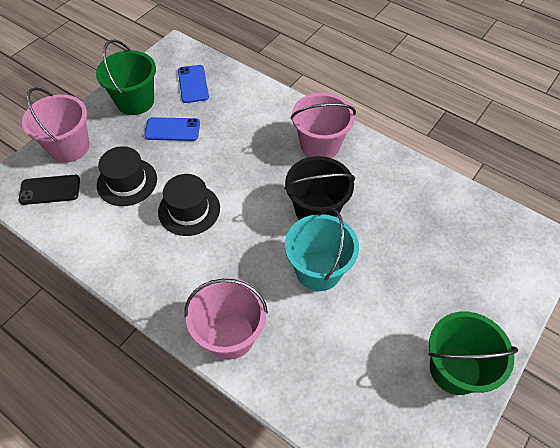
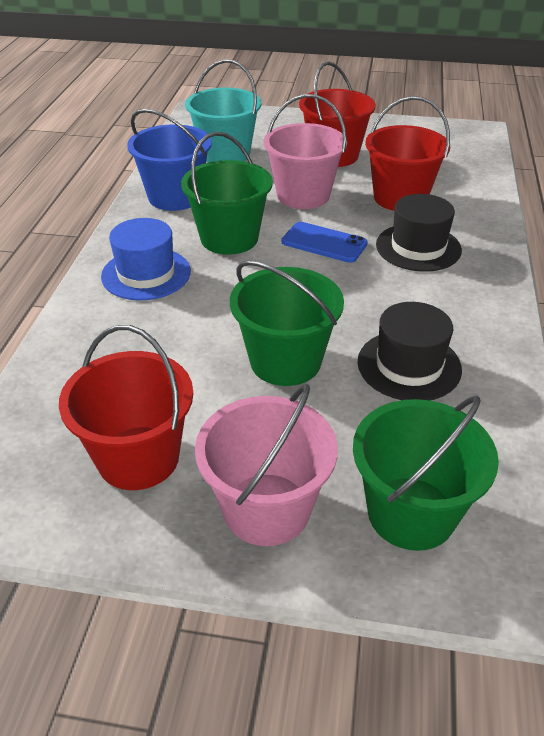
black bucket: [284,156,355,220] = 1 -> none = 0
black phone: [19,175,80,205] = 1 -> none = 0
blue bucket: none = 0 -> [127,109,212,211] = 1
blue hat: none = 0 -> [101,218,191,300] = 1
blue phone: [144,117,200,141] [178,65,209,103] = 2 -> [282,222,368,263] = 1
green bucket: [96,40,156,115] [428,312,518,395] = 2 -> [181,132,273,255] [230,260,344,386] [353,396,499,551] = 3
pink bucket: [22,87,89,163] [184,278,268,359] [291,93,356,158] = 3 -> [195,384,338,546] [264,94,347,209] = 2
red bucket: none = 0 -> [59,325,193,490] [299,62,376,167] [365,96,450,211] = 3

